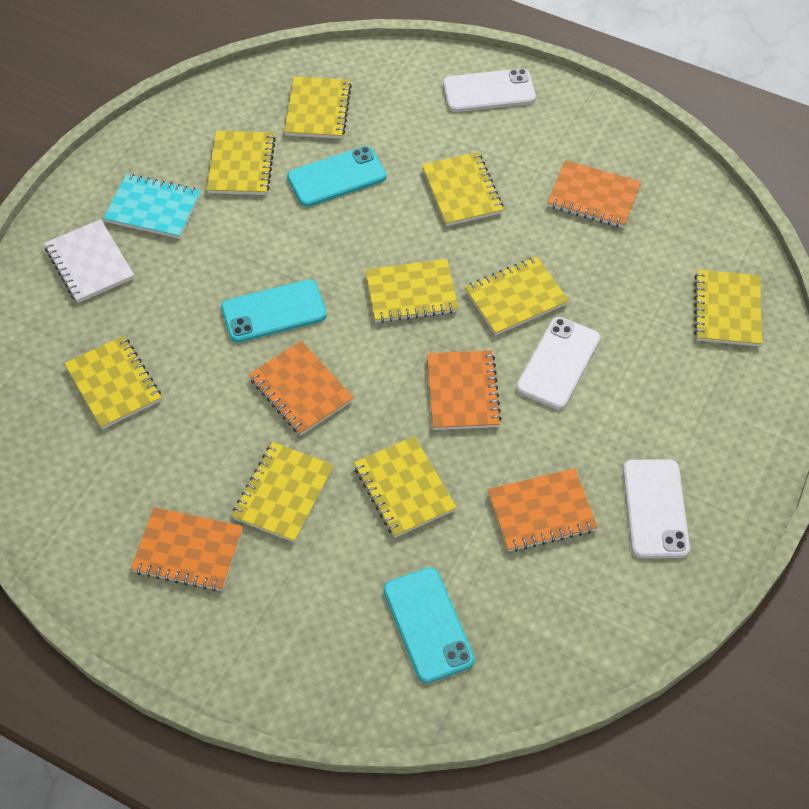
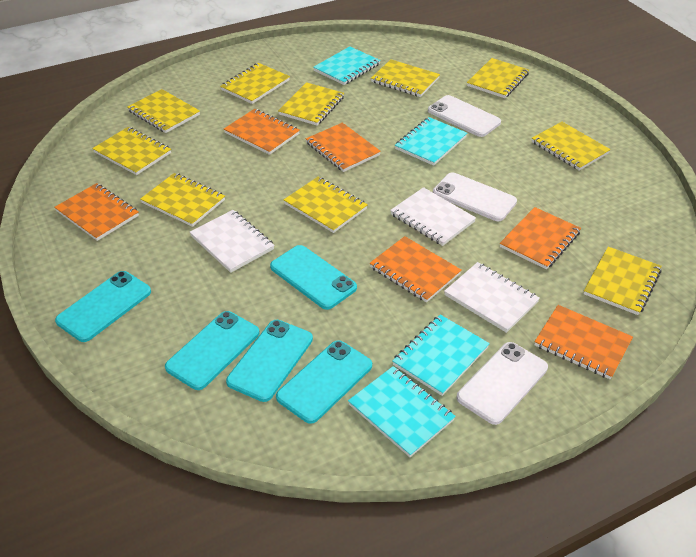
orange notebook: [131,507,243,592] [249,341,354,435] [427,350,502,430] [488,468,598,552] [547,160,641,228] = 5 -> [54,183,139,241] [224,109,300,155] [306,123,381,172] [370,236,462,303] [500,207,581,269] [534,305,633,379] = 6
turquoise notebook: [103,174,201,239] = 1 -> [313,46,380,85] [348,366,456,457] [392,315,490,396] [395,117,467,166] = 4
turquoise phone: [221,279,327,343] [287,146,386,207] [384,567,475,683] = 3 -> [55,271,151,342] [165,311,260,390] [226,320,313,402] [270,245,357,310] [276,340,372,424] = 5
white notebook: [44,219,134,303] = 1 -> [190,210,275,273] [390,187,476,246] [444,262,540,333] = 3
yellow notebook: [64,336,161,429] [207,131,276,195] [232,442,334,543] [284,76,352,139] [354,436,457,538] [365,259,459,323] [422,152,503,226] [465,257,569,335] [694,270,762,347] = 9 -> [92,127,171,175] [127,89,200,133] [140,173,225,227] [220,63,290,104] [278,82,344,126] [284,177,368,233] [371,60,440,97] [467,58,529,98] [532,122,611,170] [584,247,662,315] = 10

